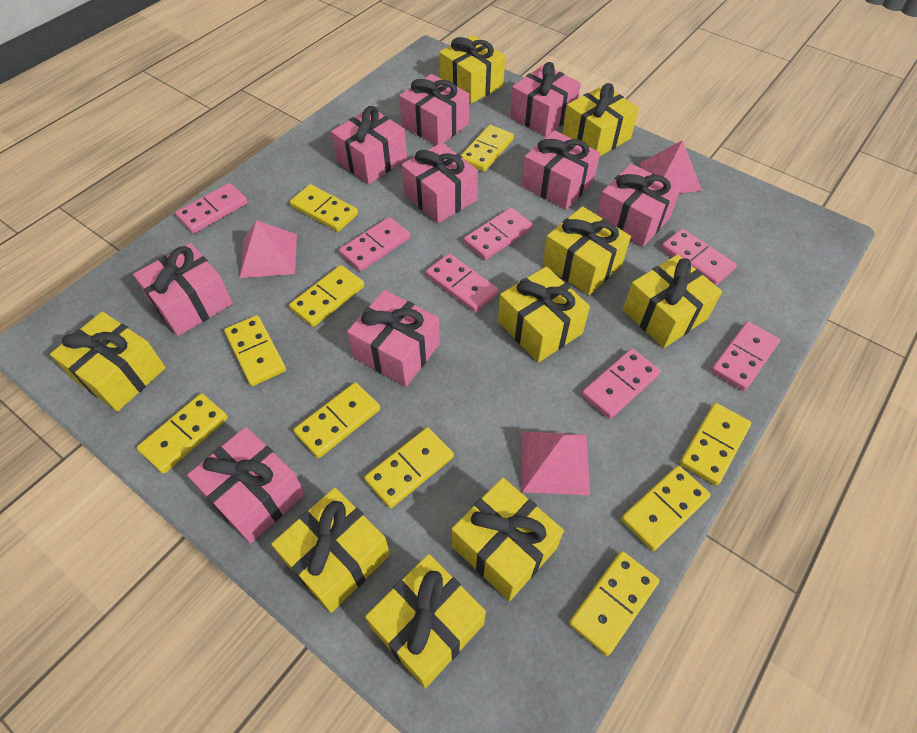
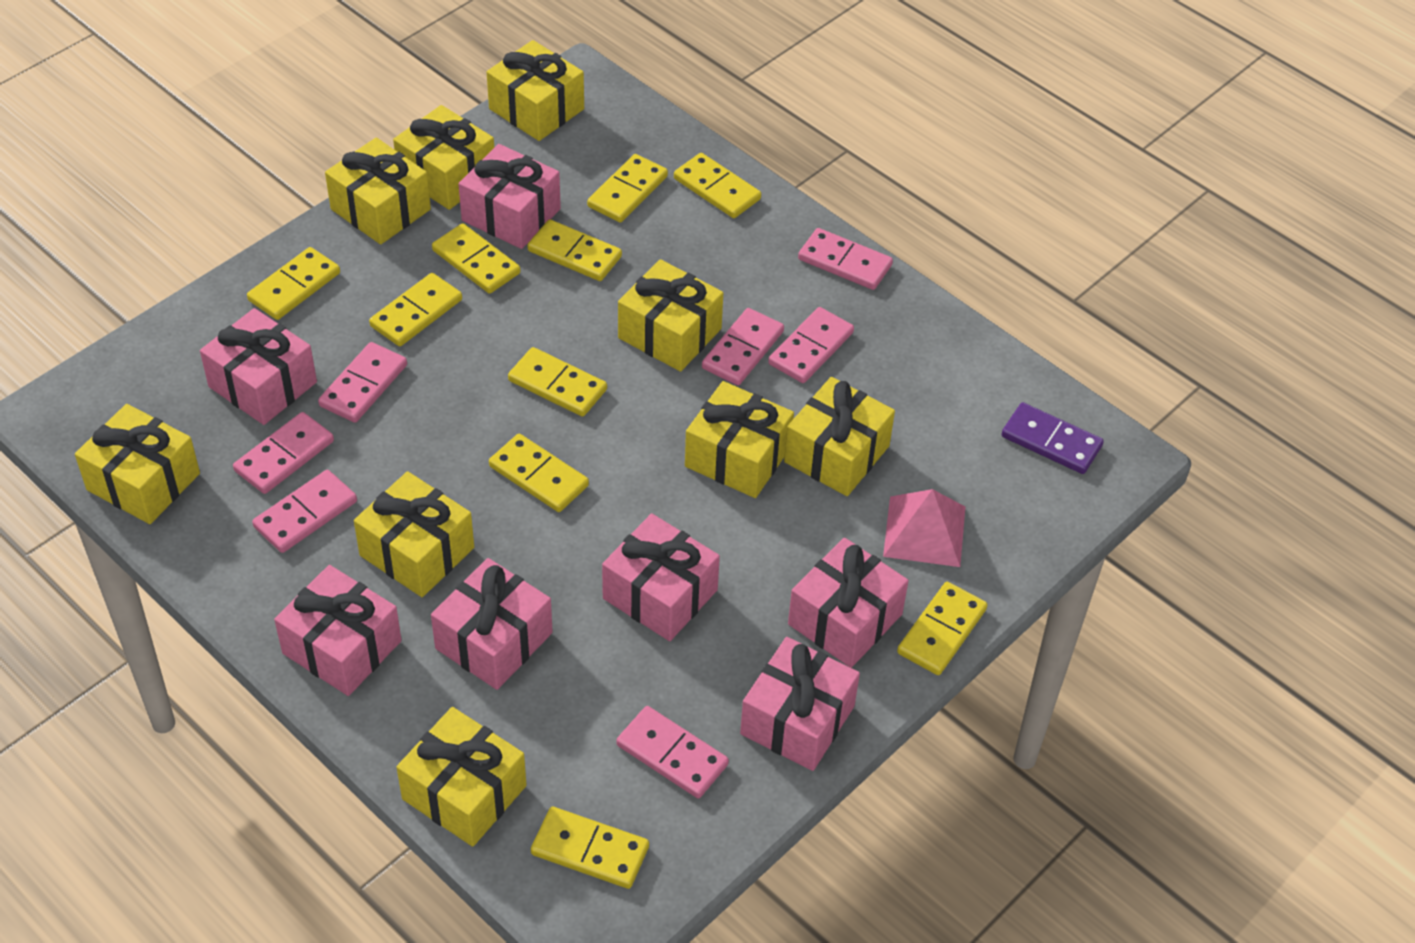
pink gift: [133,243,233,336] [187,427,305,544] [331,106,407,184] [347,290,440,387] [399,74,469,145] [402,142,478,223] [510,62,581,137] [522,130,600,209] [597,164,681,247] = 9 -> [200,308,317,425] [274,565,402,696] [431,558,553,690] [458,144,561,249] [602,513,720,641] [740,637,860,771] [788,538,909,668] = 7
pink pyramid: [240,220,297,278] [522,432,590,495] [639,140,702,193] = 3 -> [883,489,965,567] = 1
purple domino: none = 0 -> [1001,402,1104,474] = 1

